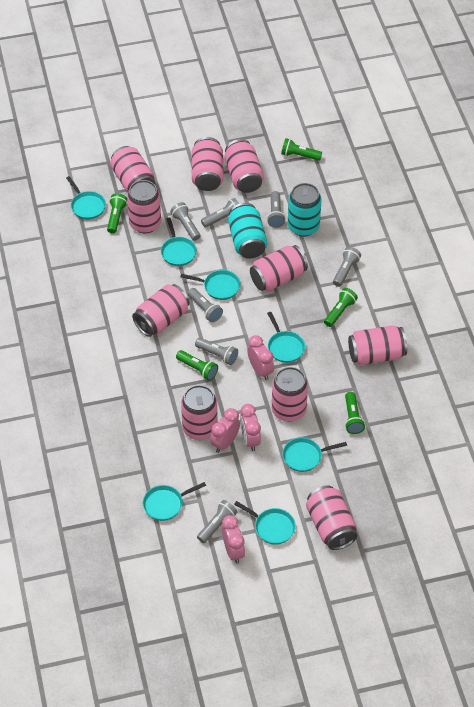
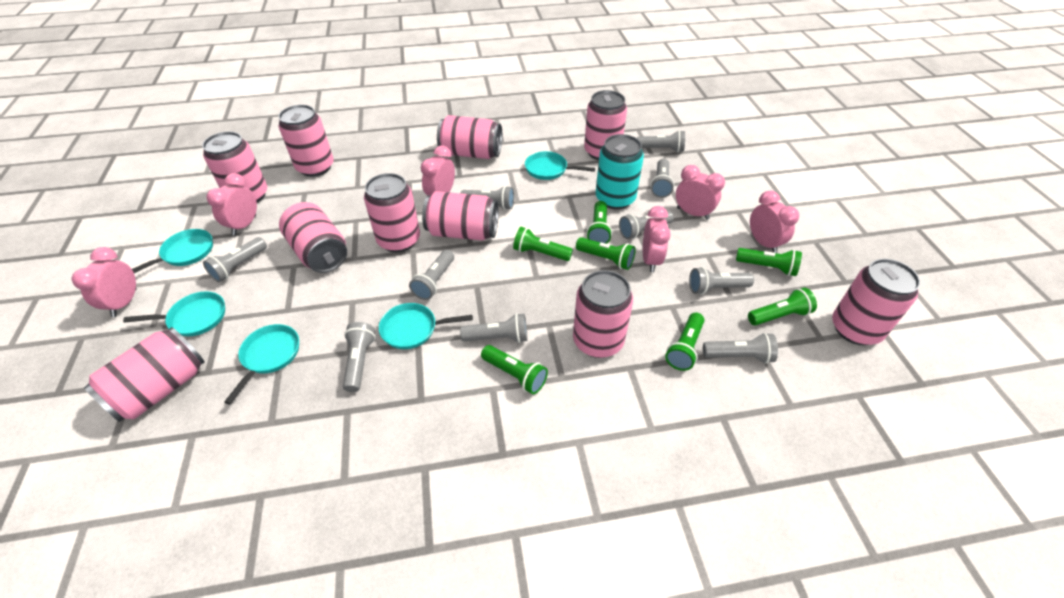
green flashlight: [107,193,127,234] [176,350,218,381] [281,138,322,161] [324,288,358,327] [345,392,365,434] = 5 -> [481,345,548,394] [513,227,573,261] [576,237,636,270] [586,201,612,244] [665,312,705,371] [736,248,802,276] [748,287,817,326] = 7
grey flashlight: [170,202,201,241] [188,288,223,322] [195,338,238,365] [197,500,237,543] [201,198,239,227] [267,191,285,228] [333,247,361,287] = 7 -> [203,237,267,282] [343,322,376,392] [409,250,454,300] [460,186,514,210] [460,313,527,343] [619,211,674,239] [637,130,685,152] [650,159,674,198] [689,267,754,295] [703,333,778,364] = 10
pink clock: [210,408,240,453] [222,515,245,564] [240,404,261,451] [247,335,274,380] = 4 -> [72,247,137,317] [206,173,257,236] [421,146,455,196] [643,206,671,272] [676,165,725,220] [750,191,799,253] = 6
turquoise can: [228,203,268,259] [288,183,321,237] = 2 -> [595,134,644,210] = 1
turquoise pan: [66,176,106,220] [143,482,206,521] [161,218,197,266] [180,270,241,300] [234,501,296,545] [267,312,305,363] [282,438,347,472] = 7 -> [123,291,225,336] [132,229,213,273] [224,324,299,404] [379,303,473,349] [525,151,595,180] = 5

